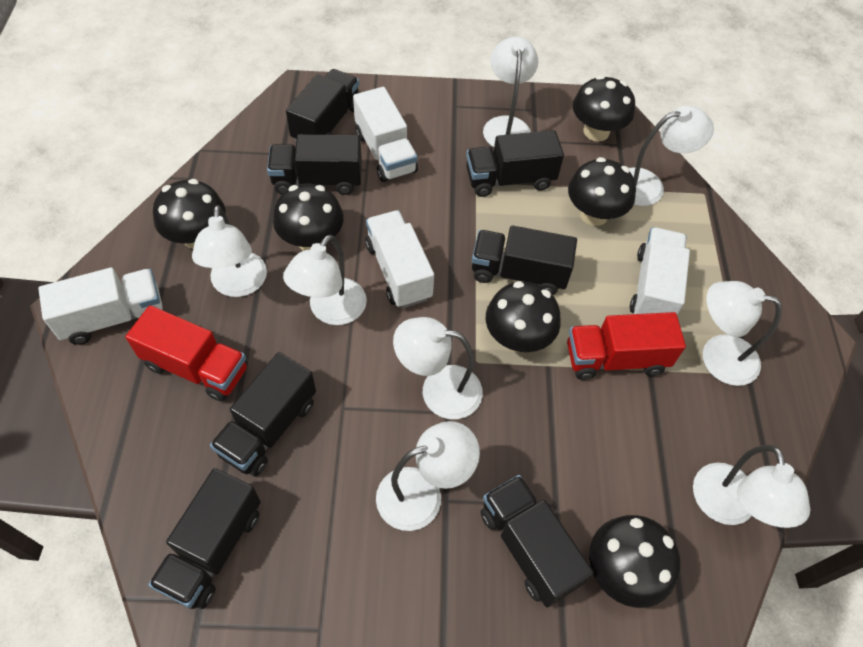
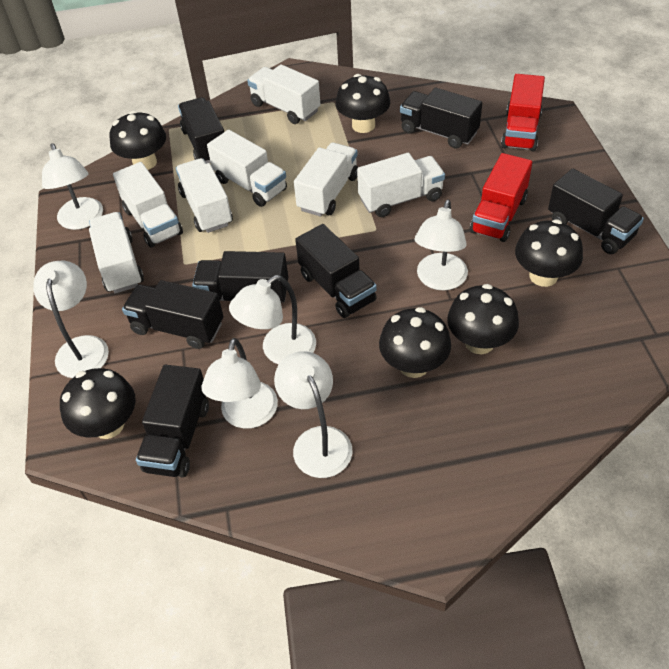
white lamp: [192,205,267,297] [283,235,367,325] [376,421,480,531] [393,317,483,419] [483,36,538,147] [629,106,714,206] [693,445,810,528] [703,281,782,386] = 8 -> [33,261,109,378] [42,143,103,230] [201,338,278,429] [229,275,316,365] [274,351,352,478] [415,199,468,290] = 6
white truck: [38,267,163,345] [353,87,418,182] [365,210,434,308] [630,227,690,315] = 4 -> [89,212,144,293] [113,162,183,248] [176,158,233,233] [207,130,287,207] [247,64,321,124] [294,143,358,217] [357,153,445,217] = 7

